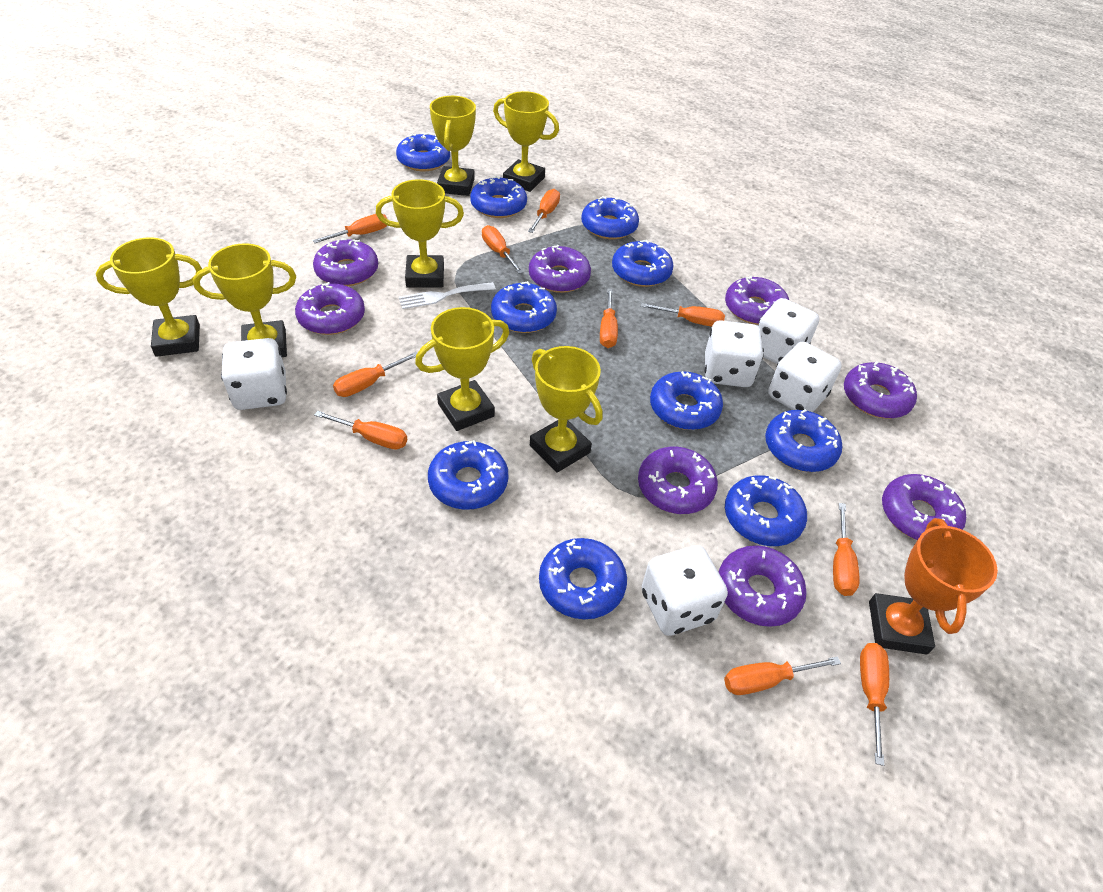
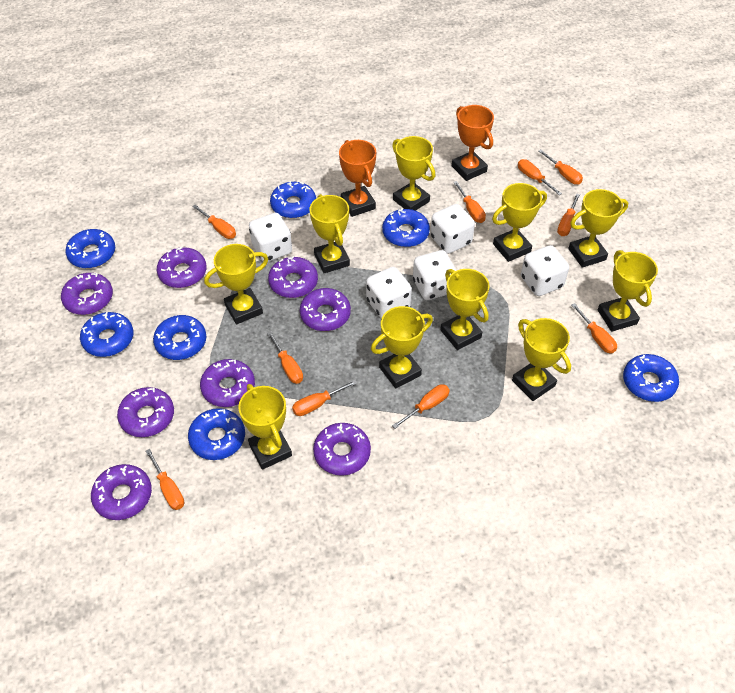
blue donut: [396,133,450,171] [428,440,508,510] [470,176,527,218] [491,281,557,333] [539,538,627,619] [581,196,639,239] [612,240,674,287] [650,371,723,430] [725,475,807,546] [765,409,842,472] = 10 -> [65,229,115,268] [80,312,133,357] [153,315,206,360] [188,408,245,460] [270,181,316,218] [382,208,430,247] [623,354,679,402] = 7
orange trophy: [869,518,998,655] = 1 -> [339,140,376,217] [452,105,494,181] = 2
white fork: [399,282,496,309] = 1 -> none = 0
yellow trophy: [96,237,202,357] [193,243,296,357] [376,179,464,288] [415,307,509,431] [430,96,476,196] [493,91,559,192] [530,346,603,473] = 7 -> [204,244,268,324] [238,384,292,470] [310,194,350,273] [371,306,433,389] [392,136,435,211] [440,269,490,350] [492,183,547,262] [512,318,571,401] [568,189,628,268] [598,250,658,332] = 10

